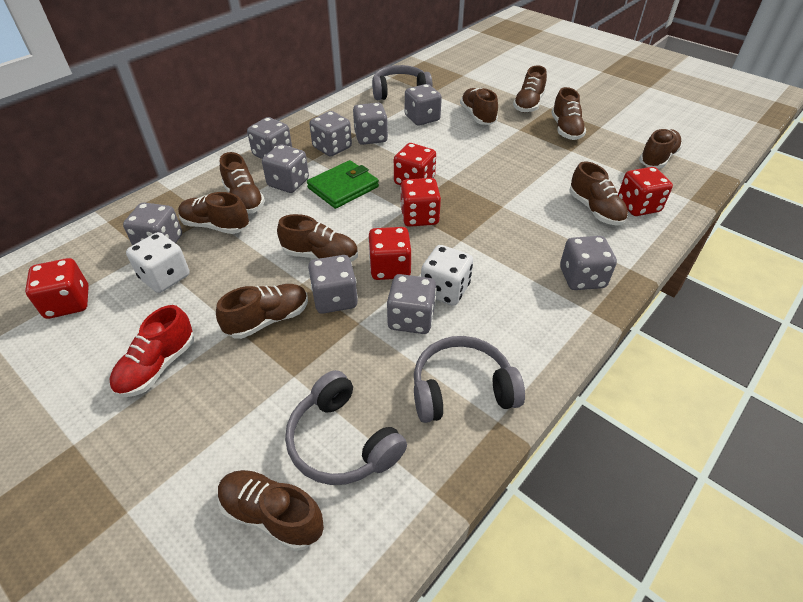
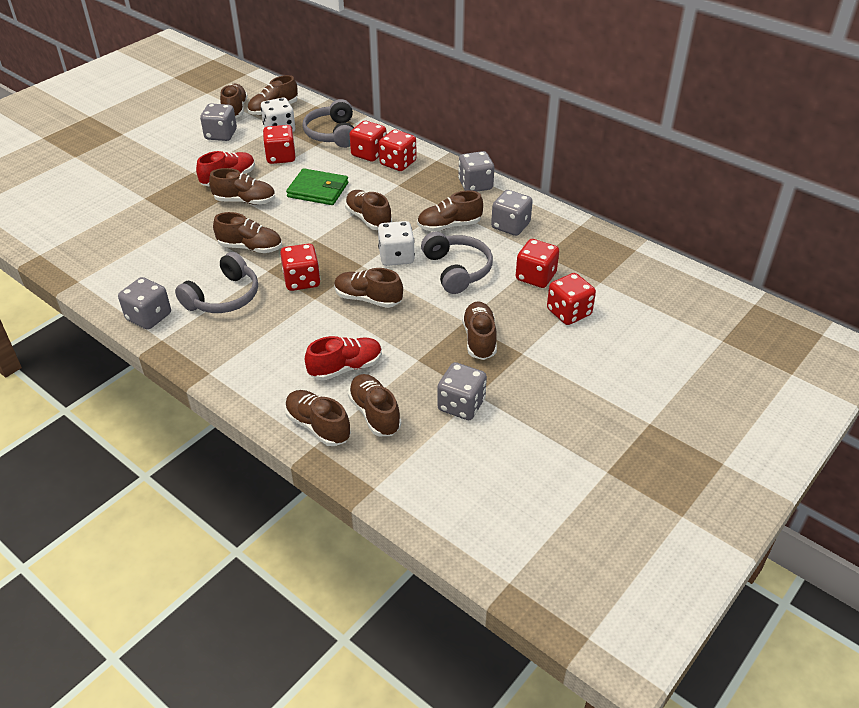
grey dice: [123,202,182,246] [247,117,292,159] [262,144,309,193] [308,255,358,314] [309,111,352,157] [353,103,388,145] [387,274,437,334] [405,84,442,126] [560,236,617,290] = 9 -> [118,277,171,330] [200,103,237,141] [437,362,487,420] [458,151,494,192] [491,190,533,236] = 5
red dice: [25,258,89,319] [368,227,411,280] [394,143,436,185] [400,178,441,227] [618,167,673,216] = 5 -> [263,125,296,164] [280,243,320,291] [350,121,387,162] [379,129,417,171] [516,239,559,288] [547,273,596,325] = 6
red shoe: [109,305,194,397] = 1 -> [196,151,255,187] [305,336,382,381] = 2

